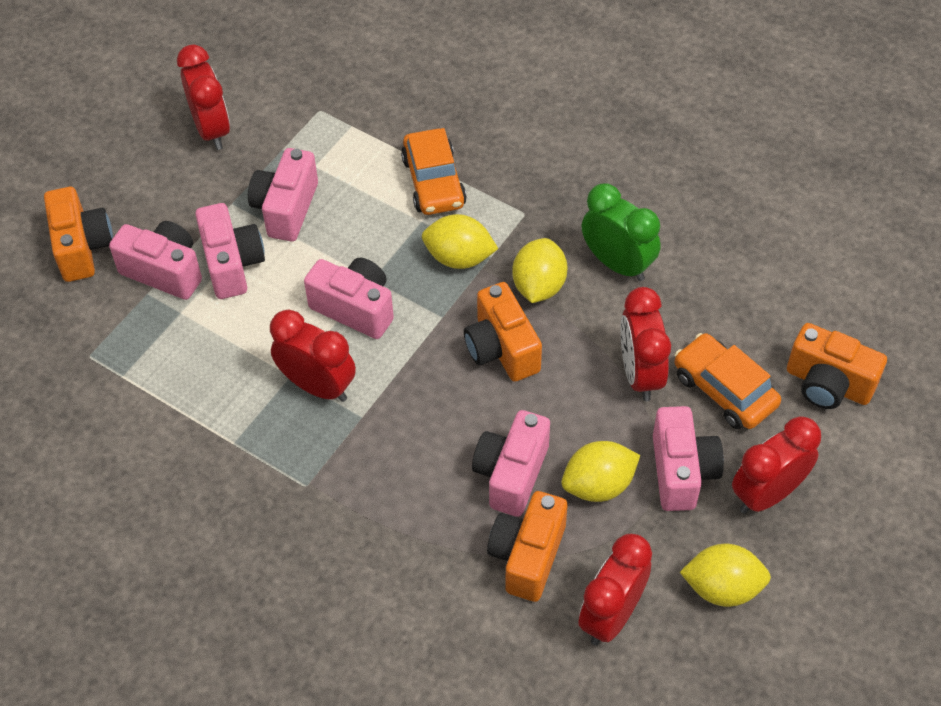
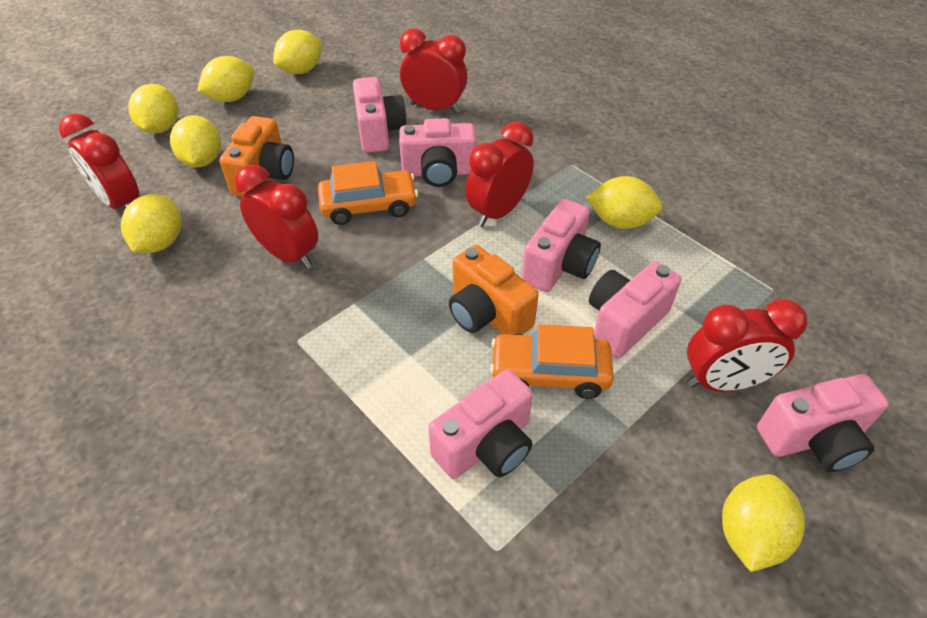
green clock: [582,183,661,281] = 1 -> none = 0
orange camera: [44,187,113,282] [464,282,542,382] [487,491,568,602] [787,323,887,409] = 4 -> [220,116,294,196] [449,245,539,335] = 2
yellow lemon: [422,214,498,269] [513,238,567,303] [561,441,640,502] [680,544,771,607] = 4 -> [121,194,181,253] [128,84,178,134] [170,115,221,167] [197,56,254,102] [273,30,321,74] [586,176,662,229] [722,474,805,572] = 7

